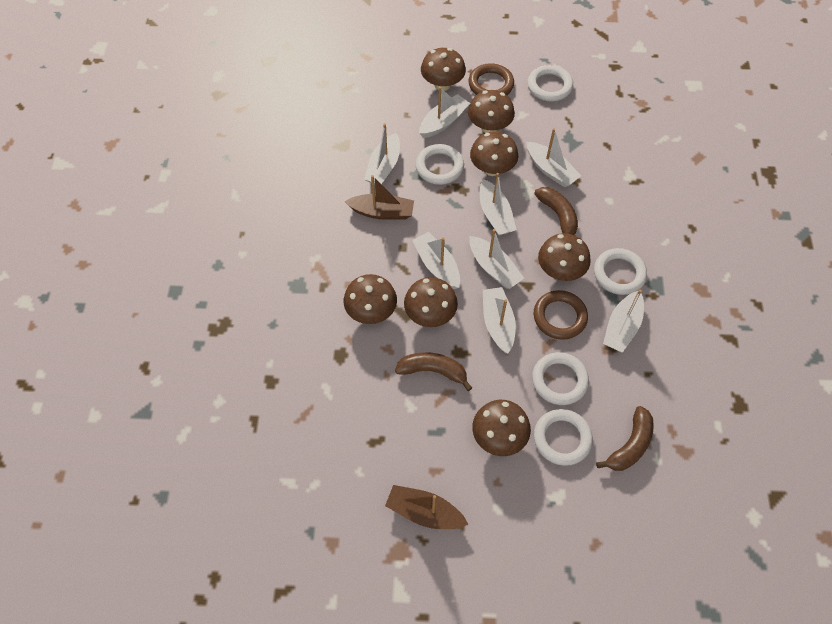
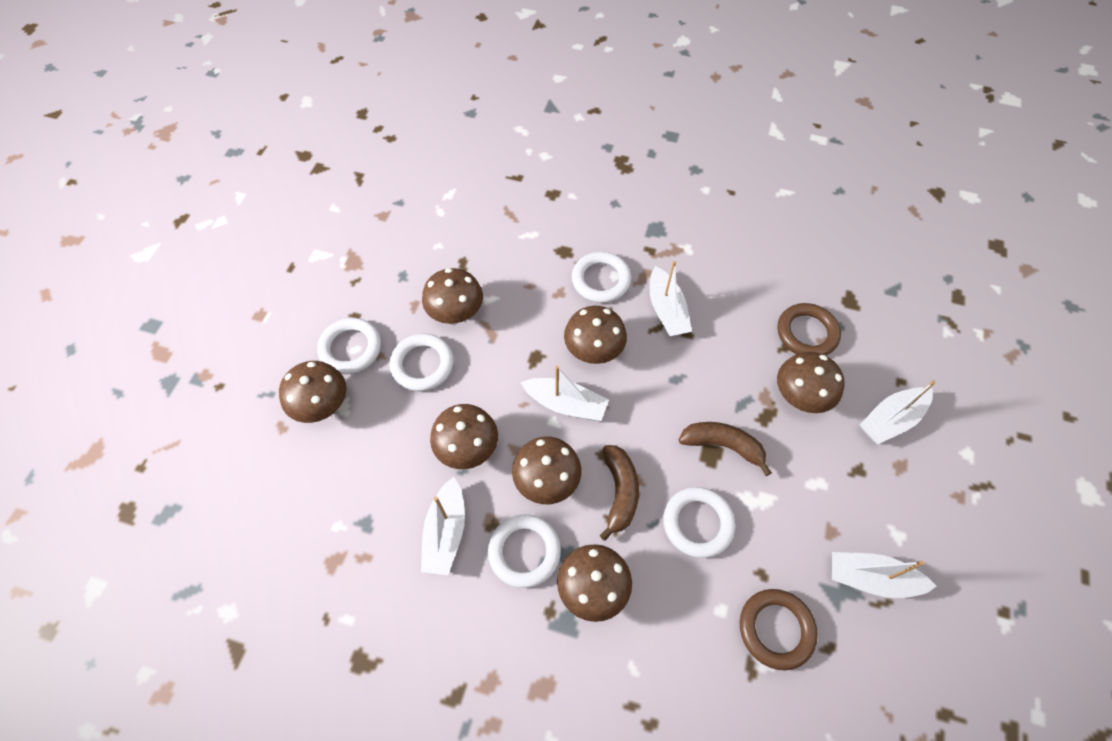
brown banana: [395,352,472,391] [534,187,578,235] [596,406,654,471] = 3 -> [600,445,639,541] [679,422,772,476] = 2
brown boat: [345,175,414,220] [385,485,469,529] = 2 -> none = 0
white boat: [364,123,400,184] [412,232,460,289] [419,87,470,138] [469,229,524,289] [480,173,517,236] [483,287,516,354] [527,128,581,187] [603,290,644,353] = 8 -> [421,477,465,575] [520,366,609,421] [650,261,692,336] [832,552,937,598] [860,380,936,444] = 5

